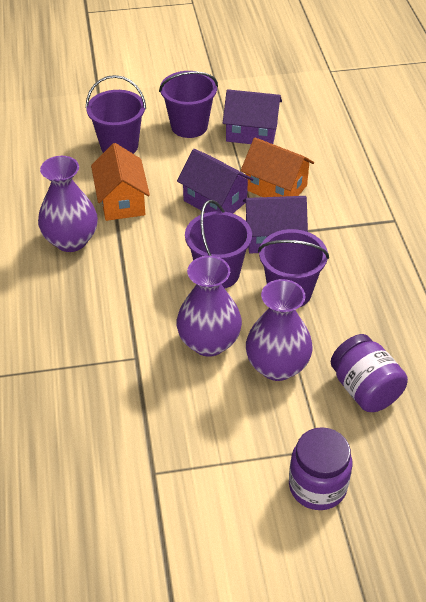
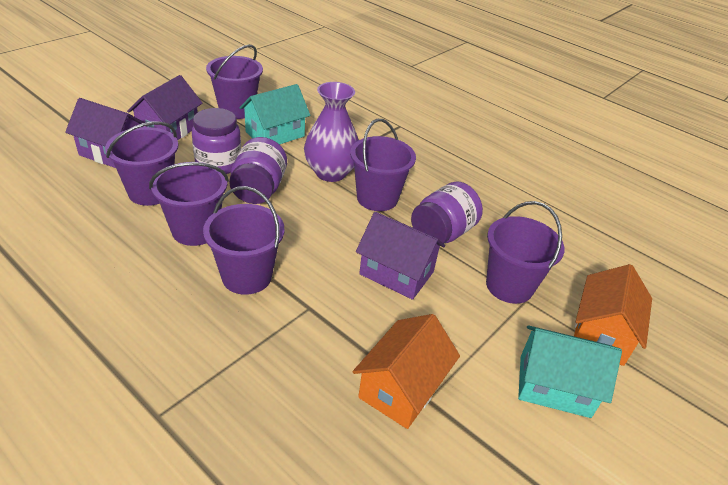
purple bucket: [86,75,146,154] [159,71,218,138] [185,200,252,289] [258,229,329,307] = 4 -> [105,121,178,206] [149,162,229,246] [203,186,284,295] [206,45,263,119] [350,119,416,211] [486,201,565,304] = 6
purple jar: [289,427,352,510] [331,334,408,412] = 2 -> [192,108,241,174] [229,137,287,204] [411,181,483,244] = 3
purple vase: [38,156,98,252] [176,256,242,357] [246,279,313,381] = 3 -> [304,82,359,182] = 1
turquoise house: none = 0 -> [239,84,310,145] [518,325,622,418] = 2

